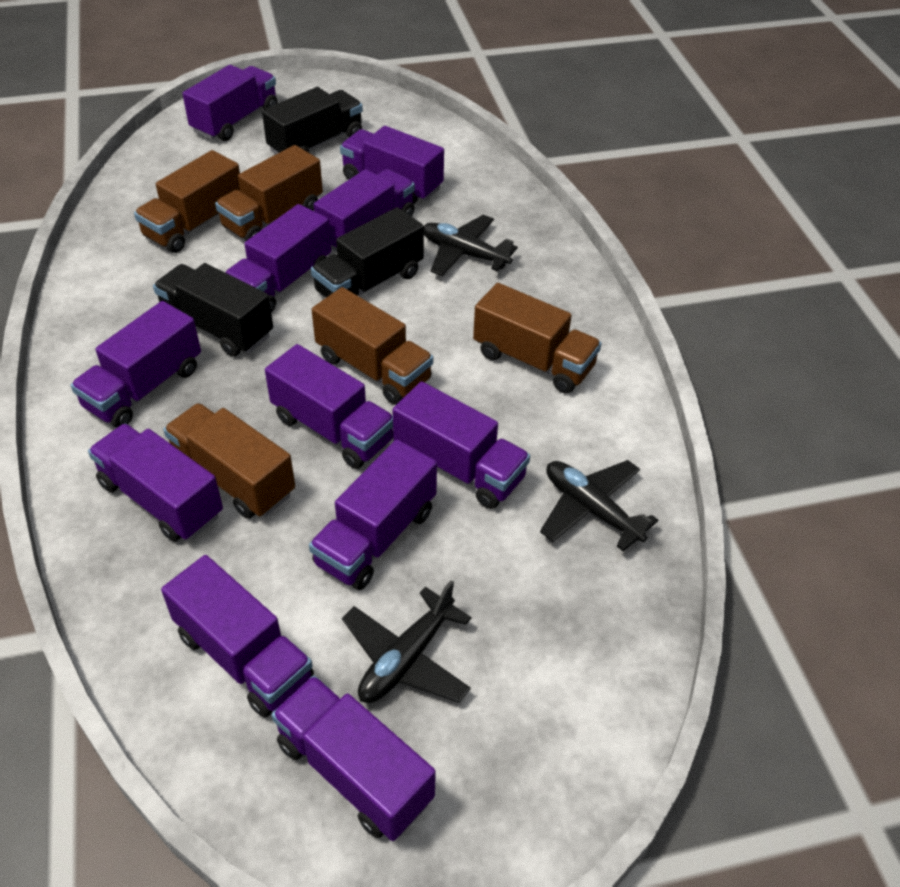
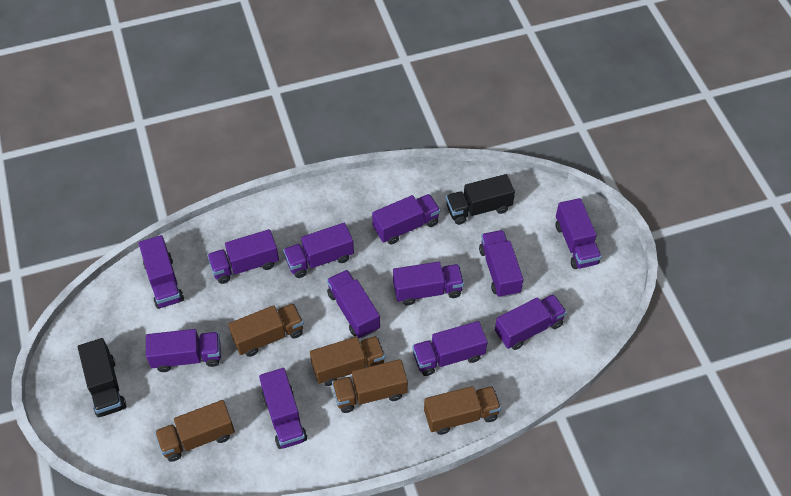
black plane: [342,580,472,703] [424,215,518,276] [540,460,658,551] = 3 -> none = 0
black truck: [153,263,273,357] [262,87,363,154] [311,207,424,298] = 3 -> [78,338,126,417] [446,174,515,225] = 2
purple truck: [71,301,201,428] [88,424,223,542] [161,555,314,717] [182,65,277,141] [226,204,331,313] [265,344,393,469] [272,676,436,841] [309,439,437,590] [314,169,415,252] [340,126,444,204] [393,382,530,509] = 11 -> [139,235,184,309] [146,329,221,372] [207,229,279,284] [259,368,307,449] [283,223,354,278] [327,270,380,338] [372,194,440,244] [393,262,464,306] [412,321,488,376] [479,230,524,298] [495,294,567,350] [556,198,602,269] = 12

